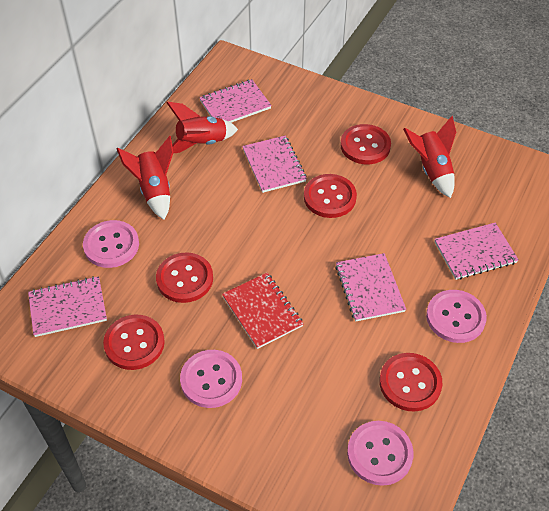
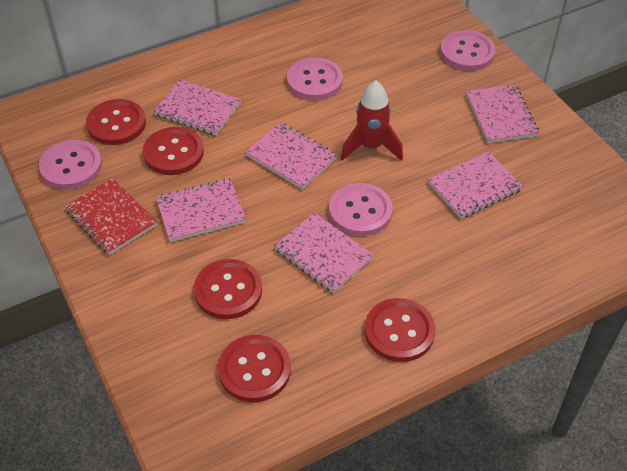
pink notebook: [28,276,107,337] [199,79,272,123] [242,136,307,193] [335,253,406,322] [434,223,519,280] = 5 -> [154,79,241,135] [156,179,246,242] [245,122,337,190] [274,212,374,293] [428,151,523,219] [466,85,539,143] = 6
red rocket: [116,136,173,220] [166,102,238,154] [403,116,456,198] = 3 -> [341,81,403,161] = 1

